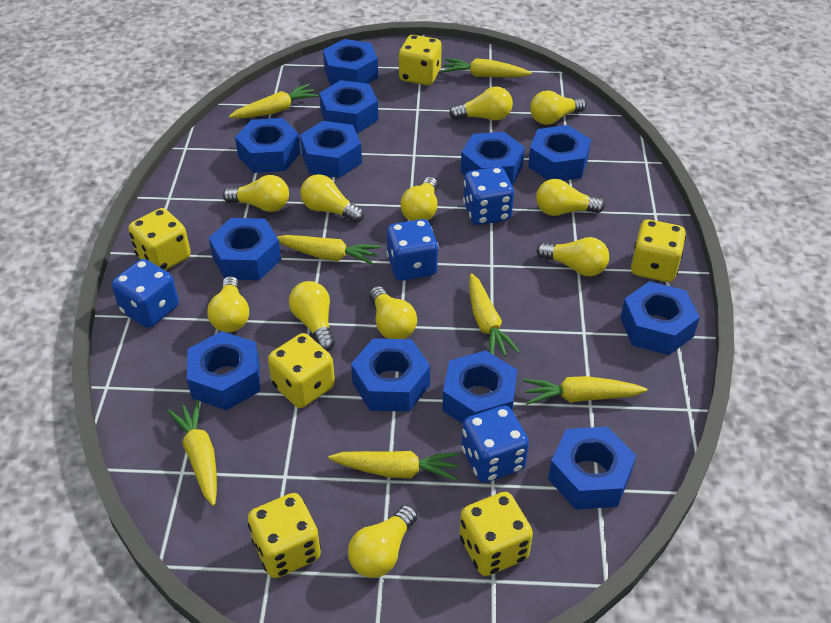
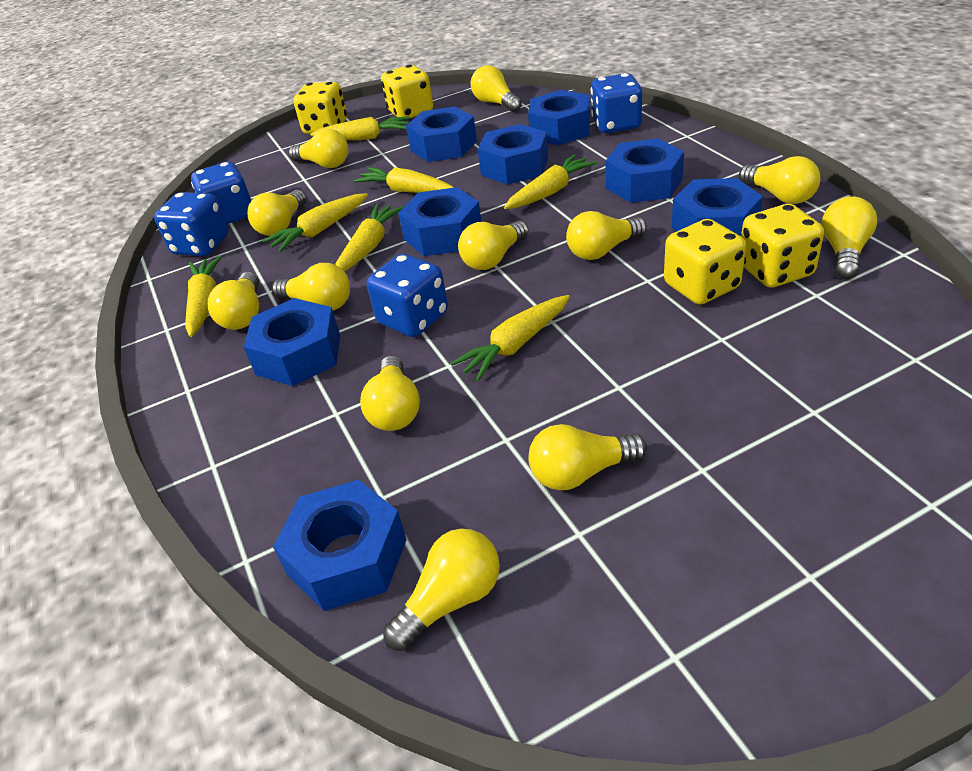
blue nut: [187,331,260,410] [209,218,281,280] [235,118,301,173] [300,121,362,178] [319,80,378,134] [323,39,378,85] [351,338,430,412] [442,350,518,424] [461,132,525,186] [528,125,591,181] [548,427,636,509] [620,281,700,355] = 12 -> [244,298,340,386] [273,480,407,611] [398,187,481,256] [406,107,477,162] [478,124,548,185] [528,90,590,145] [606,138,684,203] [672,178,763,236] = 8
yellow dice: [128,208,191,270] [248,493,321,578] [268,333,335,408] [398,35,442,85] [460,492,533,576] [631,220,686,282] = 6 -> [294,82,347,134] [381,65,433,118] [664,219,746,305] [741,204,824,288] = 4
yellow light bulb: [207,276,249,332] [223,175,289,212] [289,281,335,351] [300,174,364,223] [348,505,418,578] [369,286,417,339] [400,177,438,221] [449,86,513,121] [530,91,586,125] [536,179,605,216] [536,237,609,276] = 11 -> [208,272,259,330] [247,190,307,236] [272,263,350,311] [289,129,348,168] [360,356,420,431] [383,529,500,651] [458,221,529,270] [471,65,522,112] [528,424,647,491] [566,211,647,260] [739,156,821,204] [822,196,877,279] = 12

